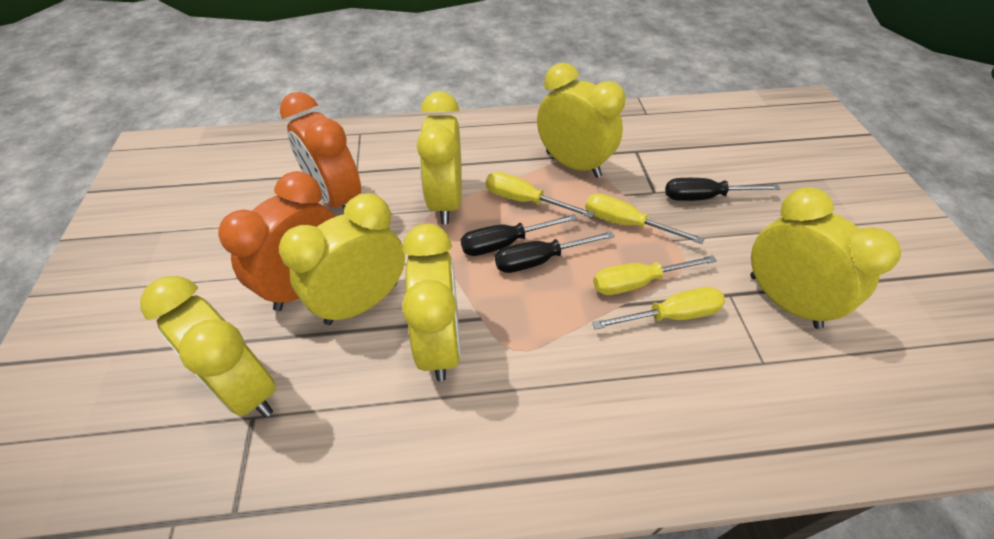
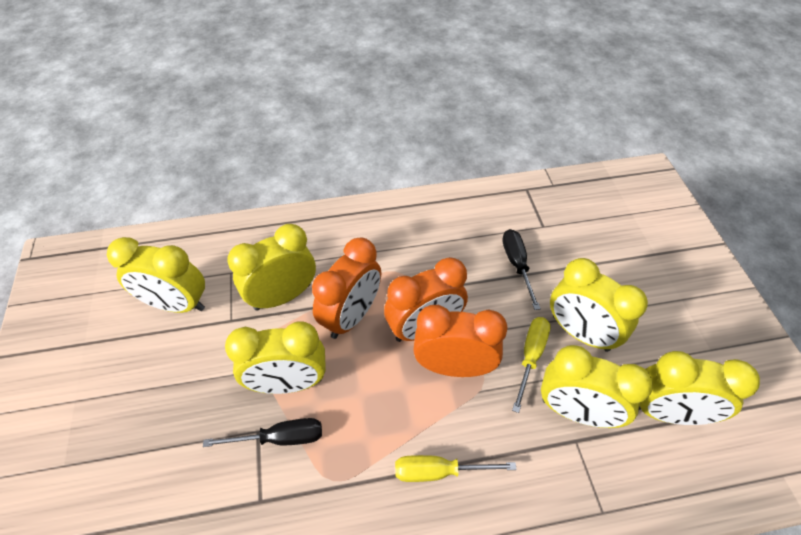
black screwdriver: [461,214,577,256] [495,231,615,273] [665,178,780,201] = 3 -> [203,418,322,447] [502,229,541,310] = 2
orange clock: [218,171,335,311] [280,92,361,208] = 2 -> [312,237,381,339] [384,257,468,342] [413,305,508,377] = 3
yellow screwdriver: [486,172,594,218] [585,193,704,244] [592,287,725,329] [593,255,717,295] = 4 -> [395,455,517,482] [512,317,550,413] = 2

